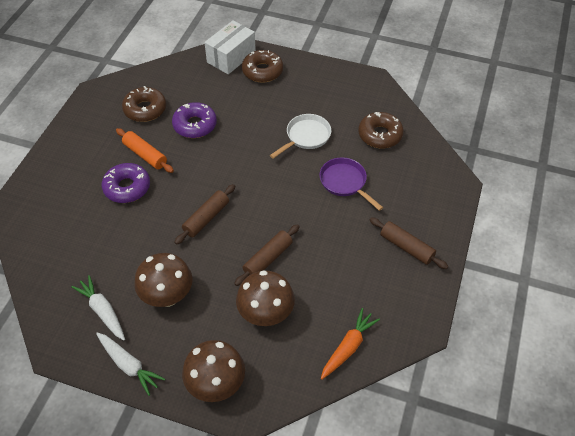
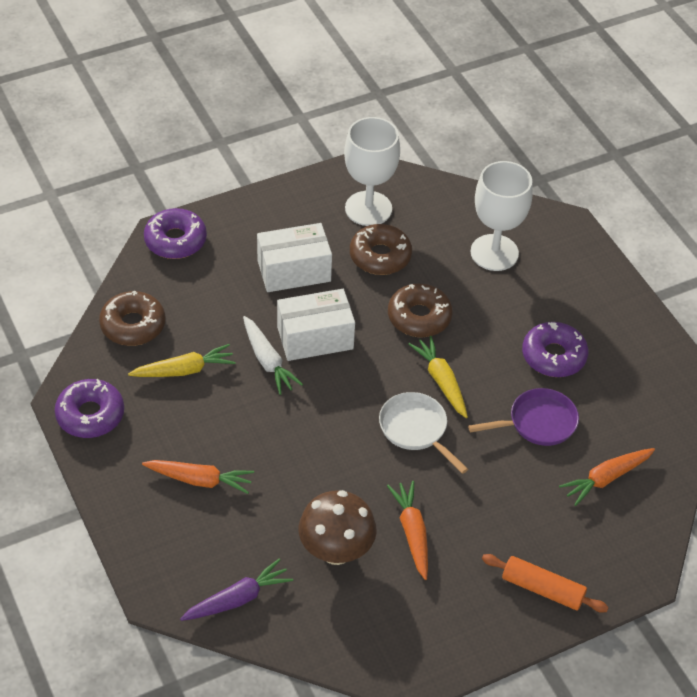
brown mushroom: [134,253,193,307] [182,340,245,402] [236,270,295,326] = 3 -> [299,490,377,565] = 1
brown rolling pin: [174,184,235,245] [234,224,300,286] [370,217,448,269] = 3 -> none = 0
orange carrot: [321,308,380,379] = 1 -> [142,460,254,494] [387,481,428,580] [559,448,655,506] = 3
purple carrot: none = 0 -> [180,558,293,621] = 1
purple donut: [102,163,150,203] [172,102,217,138] = 2 -> [55,379,124,438] [144,208,207,259] [522,322,588,377] = 3
white box: [204,21,256,74] = 1 -> [257,223,332,292] [277,289,355,361] = 2
white carrot: [71,275,125,340] [96,332,165,396] = 2 -> [243,316,303,395] = 1
white goblet: none = 0 -> [344,117,400,226] [470,161,533,271] = 2
yellow carrot: none = 0 -> [128,344,236,377] [409,336,468,418] = 2

